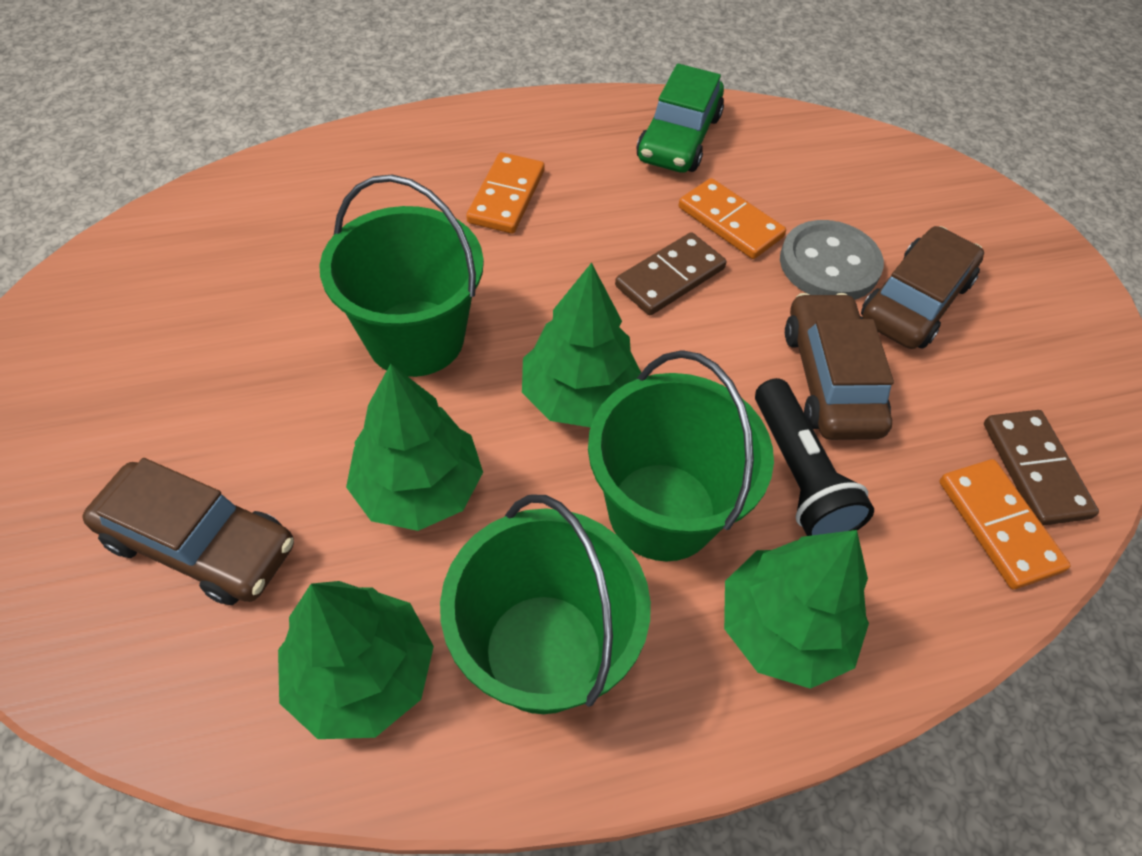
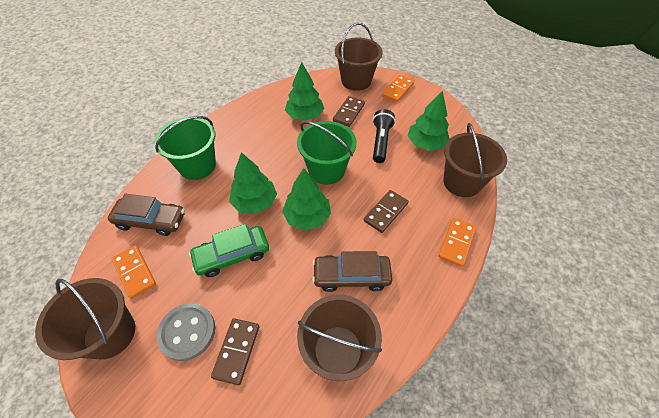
brown bucket: none = 0 -> [35,278,135,360] [297,295,382,381] [335,23,383,91] [443,123,507,197] = 4
brown car: [82,458,294,605] [785,293,894,440] [861,226,984,349] = 3 -> [108,194,185,236] [312,251,392,292] = 2
brown domino: [615,232,727,315] [984,410,1099,526] = 2 -> [211,318,259,385] [333,96,365,127] [364,190,408,233] = 3
green bucket: [320,175,484,377] [440,495,651,714] [588,350,774,561] = 3 -> [154,116,216,180] [297,121,357,185] = 2

